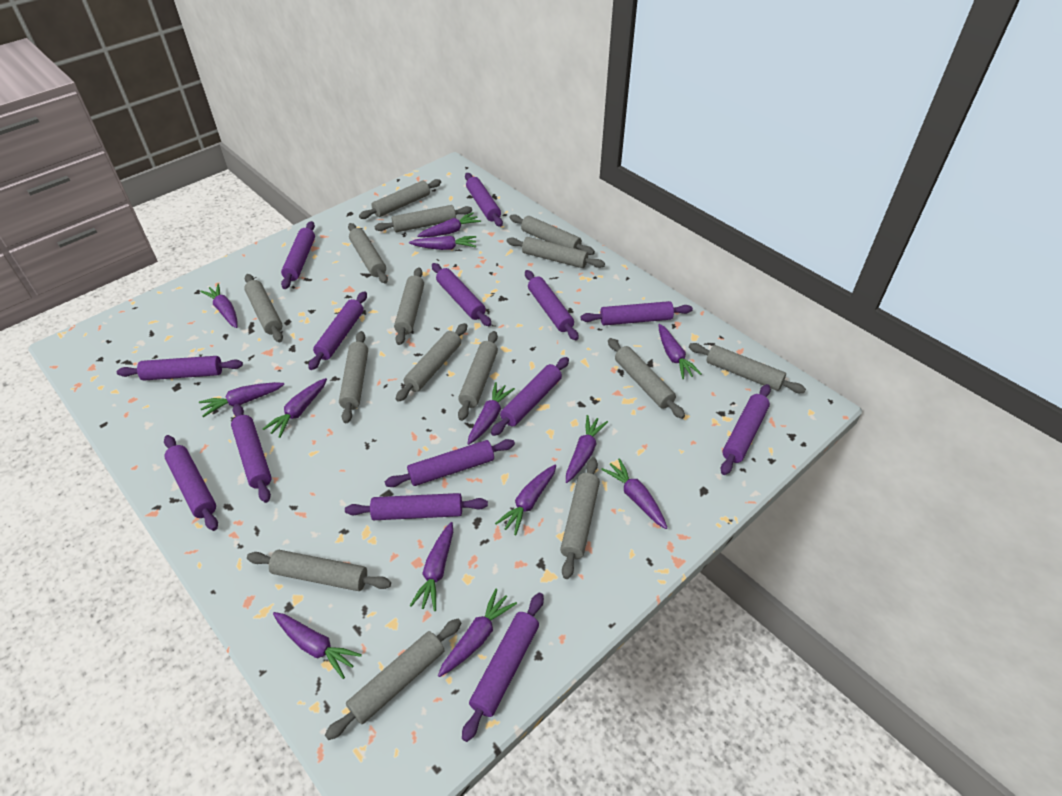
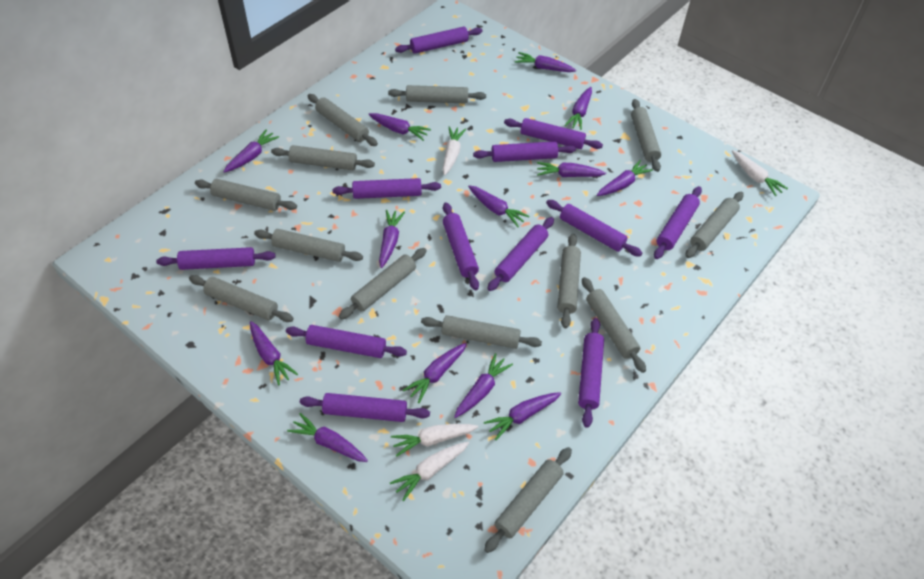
grey rolling pin: [244,274,283,342] [247,550,391,591] [325,619,461,740] [339,331,368,423] [348,223,388,283] [359,179,441,219] [374,205,472,232] [394,268,424,345] [396,323,467,402] [458,331,498,421] [507,237,605,268] [510,214,595,255] [560,457,600,579] [608,338,685,419] [689,343,806,393] = 15 -> [189,275,294,322] [195,179,297,211] [254,229,363,262] [271,145,375,170] [308,94,378,146] [339,248,426,320] [388,85,486,104] [421,315,542,349] [484,447,572,553] [557,234,581,328] [582,277,646,373] [631,99,661,172] [685,192,744,258] = 13
purple rolling pin: [117,356,243,380] [164,435,218,531] [231,404,272,503] [281,221,315,289] [308,291,367,370] [345,493,488,520] [385,439,515,487] [432,263,491,326] [462,593,544,742] [465,173,503,227] [491,357,569,436] [525,270,578,340] [581,301,693,325] [721,384,771,475] = 14 -> [156,247,275,270] [286,325,407,358] [300,393,430,422] [333,178,441,199] [395,27,483,54] [443,202,479,290] [473,141,576,162] [487,217,554,291] [504,118,603,149] [546,200,642,257] [578,318,604,428] [654,186,702,259] = 12
white carrot: none = 0 -> [390,442,469,501] [391,424,478,457] [443,126,466,176] [732,150,788,196] = 4

